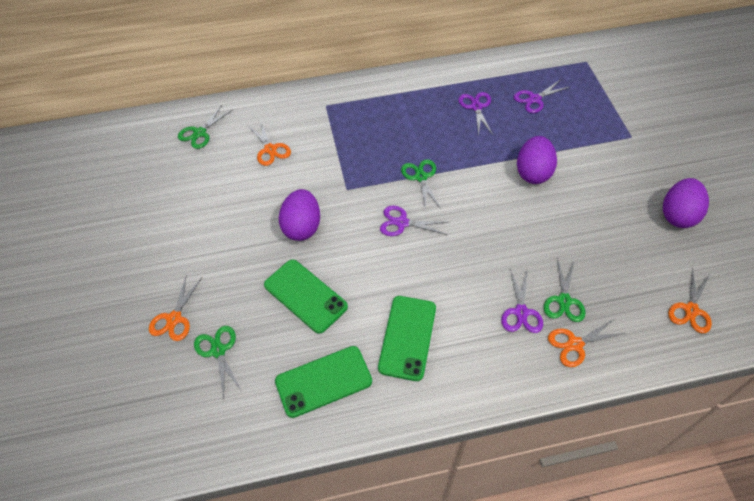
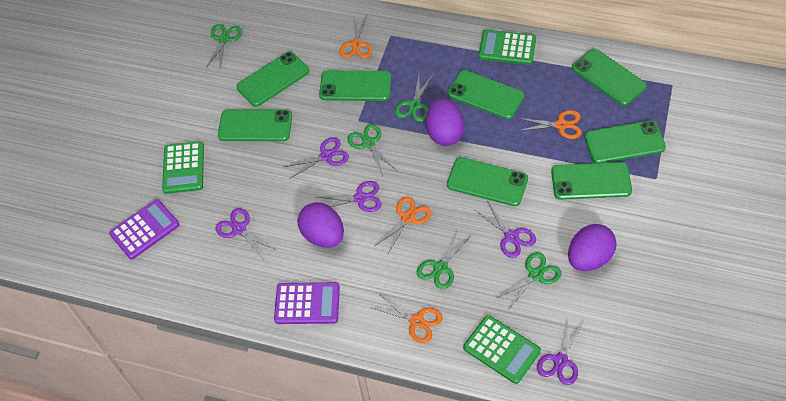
green calculator: none = 0 -> [162,141,204,194] [463,315,541,384] [478,30,536,65] = 3
green phone: [264,259,348,334] [275,346,372,418] [378,296,436,381] = 3 -> [218,110,292,141] [236,52,309,107] [319,70,391,101] [447,70,524,119] [447,157,528,206] [551,162,632,200] [572,48,647,106] [584,120,666,163] = 8
green scissors: [178,105,232,149] [194,326,243,398] [401,159,441,211] [544,258,585,322] = 4 -> [206,24,242,68] [347,124,396,176] [395,75,433,122] [417,228,472,289] [496,252,562,310] = 5
purple calculator: none = 0 -> [109,199,180,259] [274,282,340,324] = 2
purple scissors: [380,205,448,236] [458,92,493,135] [501,269,543,333] [514,79,571,113] = 4 -> [215,208,276,260] [284,137,349,179] [318,181,382,212] [475,201,536,258] [537,316,585,385] = 5

